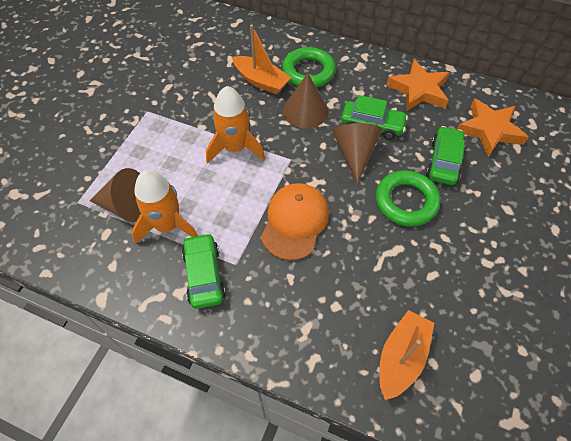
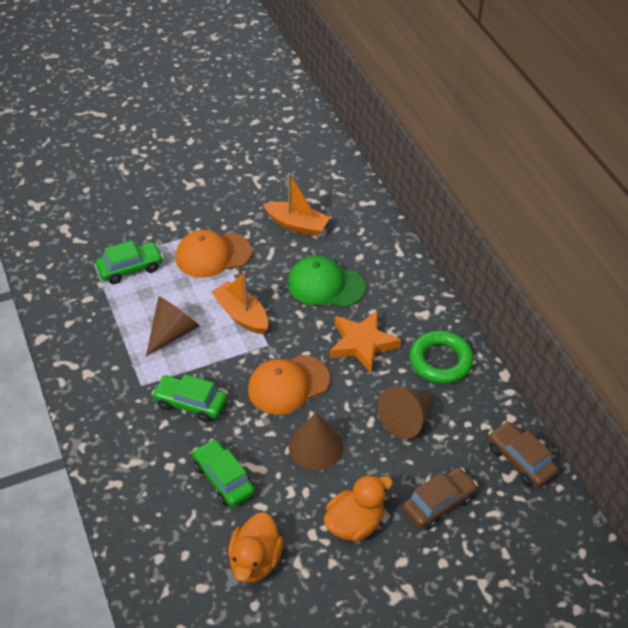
brown car: none = 0 -> [402,468,478,530] [488,421,558,487] = 2
green cap: none = 0 -> [288,255,366,308] = 1
green ring: [282,47,336,88] [376,170,440,227] = 2 -> [410,331,474,384] = 1
orange cap: [261,183,329,261] = 1 -> [176,230,252,278] [248,355,330,415] = 2
orange duck: none = 0 -> [228,512,283,583] [324,474,393,542] = 2
orange rocket: [131,170,198,244] [206,86,265,164] = 2 -> none = 0
orange star: [387,59,450,111] [457,98,529,157] = 2 -> [330,310,401,373] = 1

